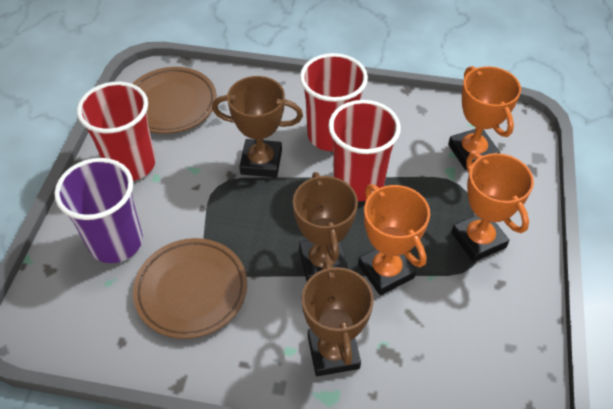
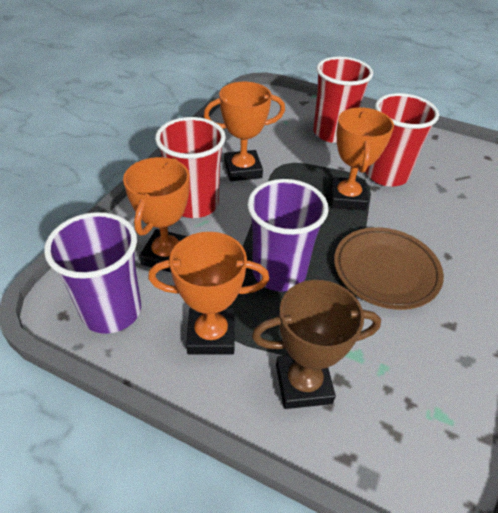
brown plate: [132,67,217,134] [133,238,247,339] = 2 -> [334,227,444,310] = 1
brown trophy: [212,76,303,178] [293,172,358,281] [302,260,374,376] = 3 -> [252,280,381,409] = 1
orange trophy: [358,184,430,295] [448,66,521,170] [451,152,534,262] = 3 -> [123,157,190,272] [148,232,269,355] [204,82,285,181] [330,107,394,210] = 4
purple cup: [54,158,143,263] = 1 -> [44,212,141,334] [247,179,329,292] = 2

